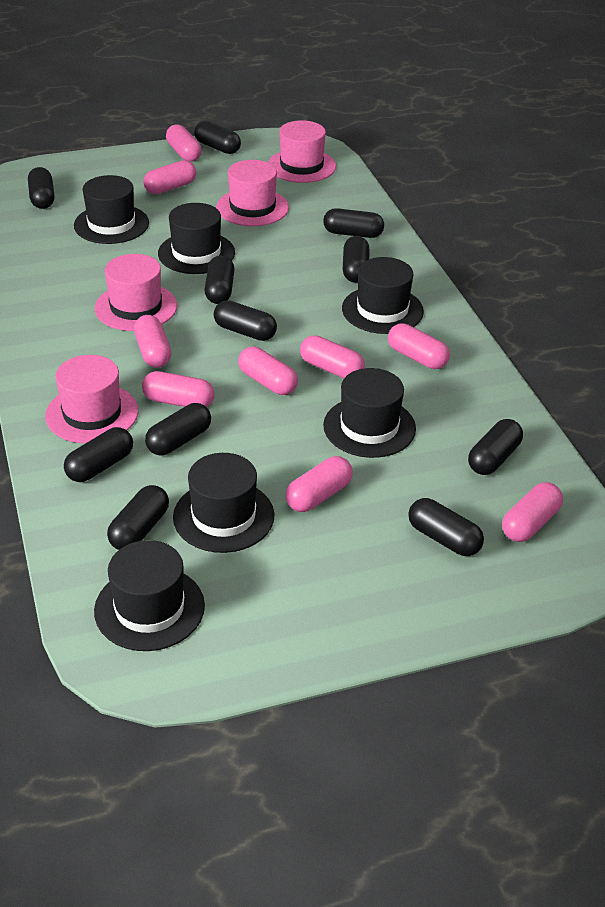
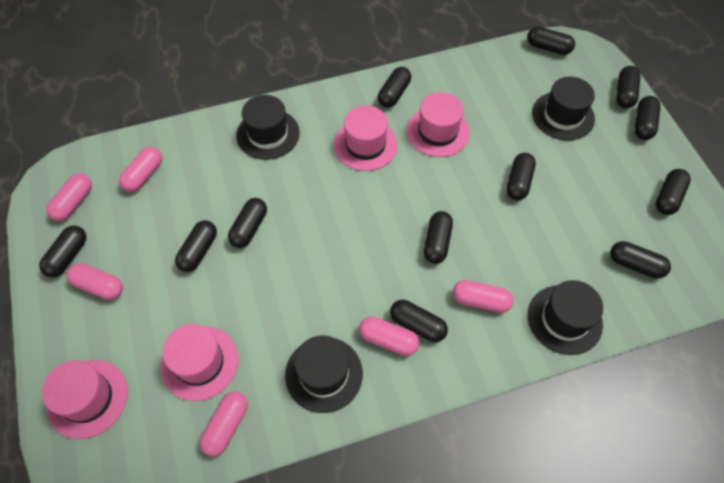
black capsule: [28,167,55,209] [64,427,133,482] [107,485,169,550] [145,403,211,455] [194,121,241,154] [205,255,235,304] [214,300,277,341] [323,208,384,238] [343,236,369,283] [408,498,484,556] [468,419,523,475] = 11 -> [39,225,87,277] [175,220,217,272] [228,198,267,248] [378,67,411,108] [390,300,448,342] [424,211,453,264] [506,153,536,200] [527,27,575,55] [610,241,671,279] [616,66,641,108] [635,96,661,140] [656,169,691,215] = 12
black hat: [74,175,149,244] [94,540,205,651] [158,203,235,274] [173,453,274,553] [323,368,416,458] [342,257,424,334] = 6 -> [236,95,300,160] [285,336,363,413] [528,280,603,355] [532,77,595,141] = 4
pink capsule: [134,315,171,368] [142,371,215,407] [143,160,196,194] [166,124,202,162] [238,347,298,395] [286,456,353,512] [300,335,365,378] [388,323,450,369] [502,482,563,542] = 9 -> [46,173,92,221] [66,263,123,300] [119,147,162,192] [200,391,248,457] [359,317,419,356] [453,280,514,313] = 6

